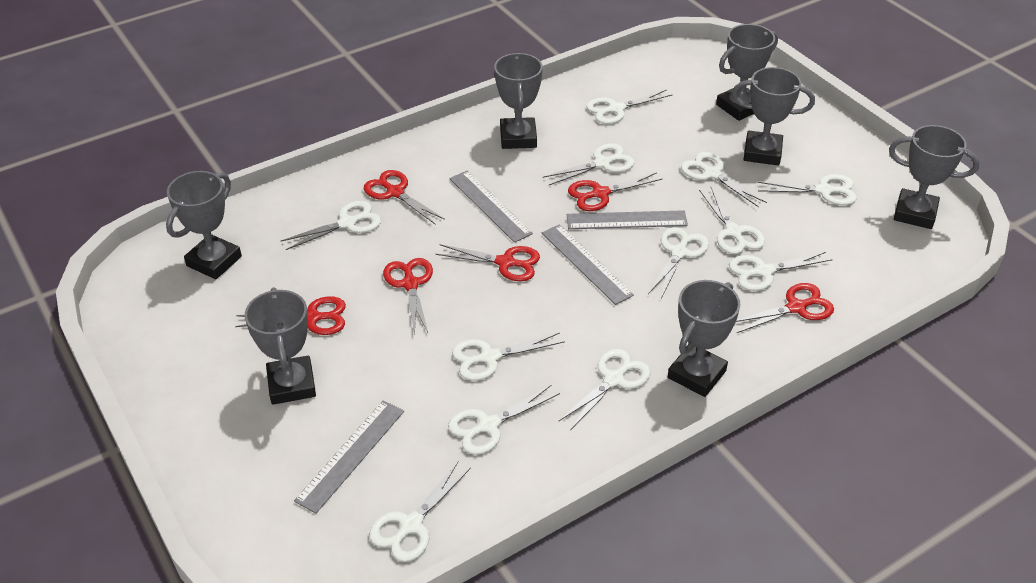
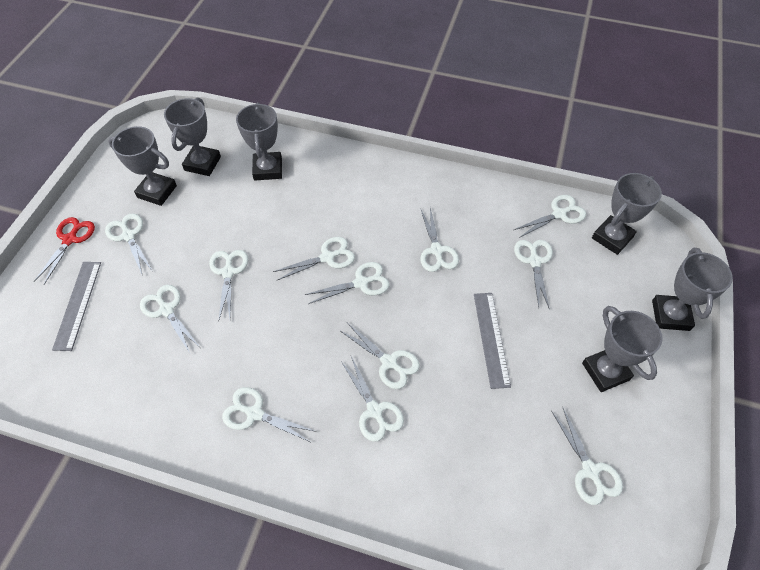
grey ruler: [294,400,404,514] [449,171,533,243] [542,224,634,305] [567,210,688,229] = 4 -> [52,262,101,351] [474,293,511,389] = 2
grey trophy: [166,171,242,279] [244,287,316,405] [494,53,543,149] [668,280,740,397] [716,24,778,121] [732,67,815,166] [889,125,980,229] = 7 -> [108,126,177,206] [164,98,221,176] [236,102,282,180] [582,306,663,392] [592,173,662,255] [652,248,733,331] = 6
red scissors: [235,296,346,335] [364,170,445,225] [383,258,433,335] [436,244,540,281] [568,172,663,211] [736,283,834,333] = 6 -> [34,217,95,285] = 1

